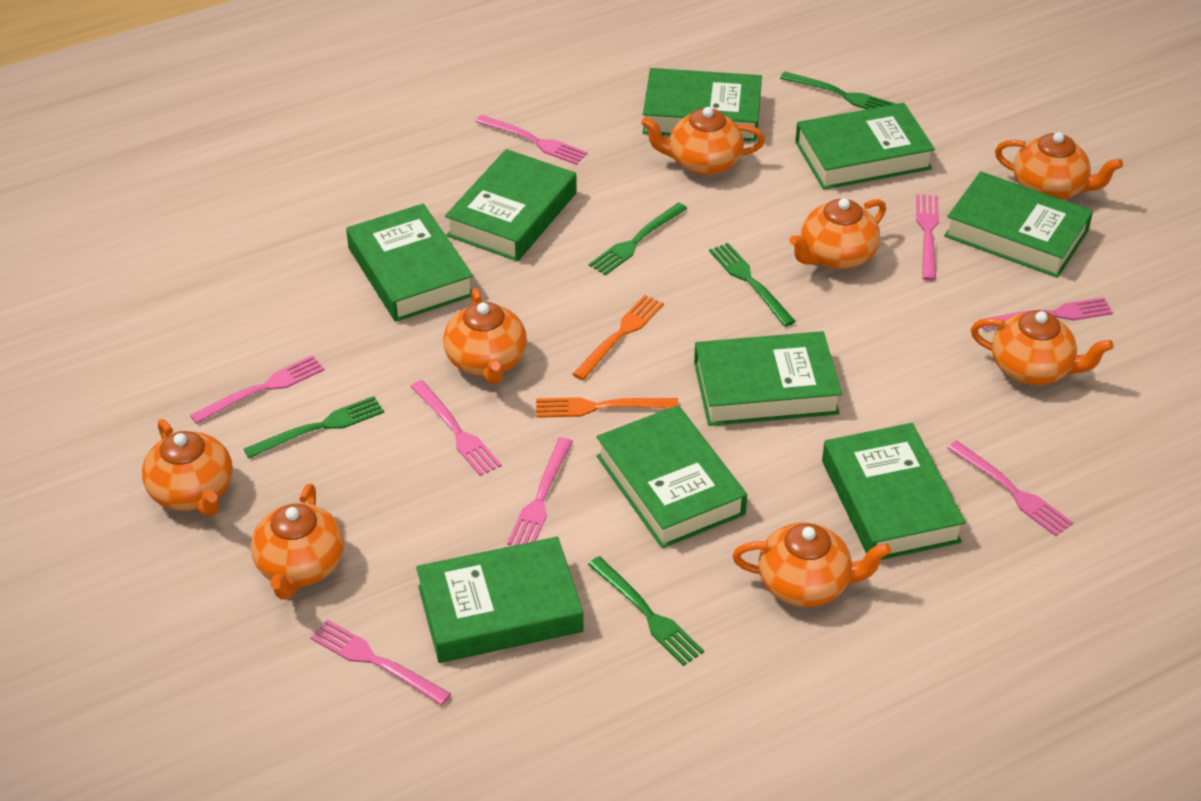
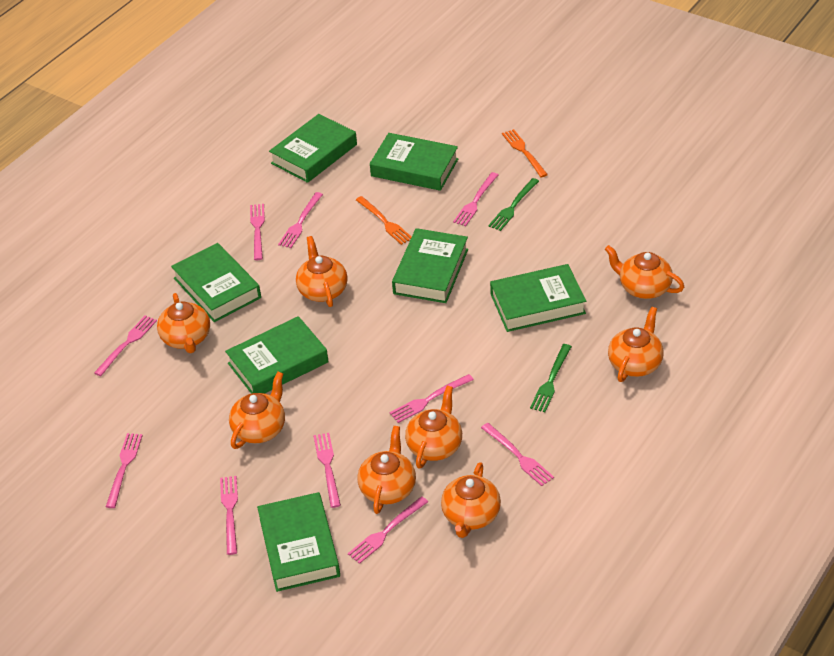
green book: [346,204,473,322] [416,537,584,663] [445,149,577,261] [597,405,747,548] [642,68,762,142] [694,331,842,426] [795,103,935,190] [822,423,966,560] [944,171,1093,278] = 9 -> [171,243,261,322] [225,316,329,394] [257,492,340,592] [269,114,357,183] [370,133,458,191] [392,228,468,303] [490,264,586,332] = 7
green fork: [244,396,384,458] [588,556,704,666] [589,202,688,276] [709,243,796,327] [780,72,896,109] = 5 -> [488,178,539,231] [530,344,572,412] = 2
pink fork: [190,355,324,424] [310,619,451,706] [410,380,502,476] [475,115,588,165] [507,437,573,545] [916,194,939,281] [947,440,1073,536] [979,298,1113,329] = 8 -> [94,315,157,376] [106,433,143,508] [220,476,238,555] [250,204,265,260] [278,192,323,248] [313,433,341,508] [348,496,428,564] [389,374,474,423] [453,172,498,226] [481,423,554,486] = 10

